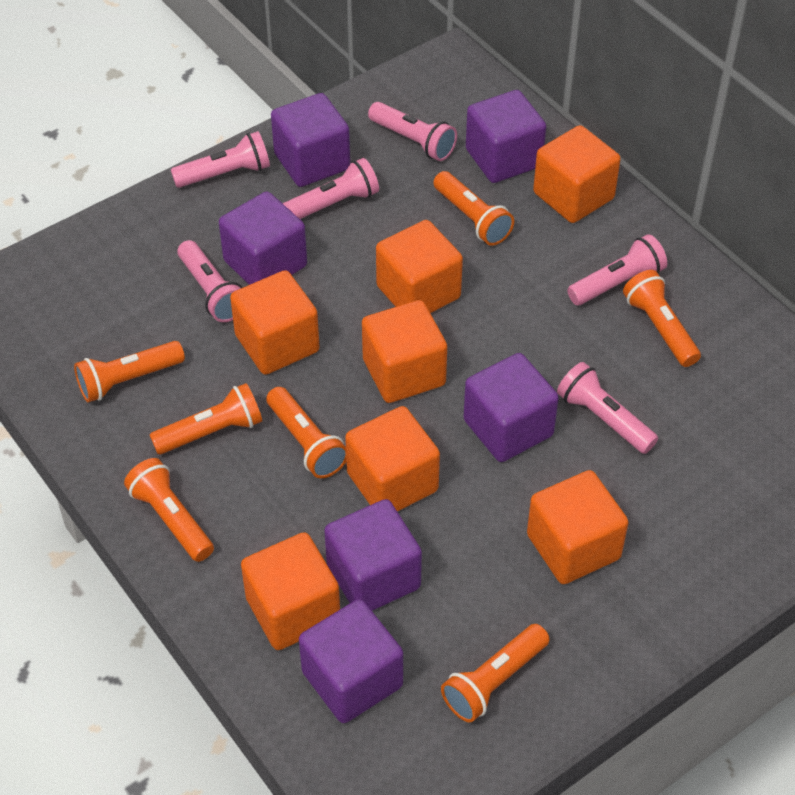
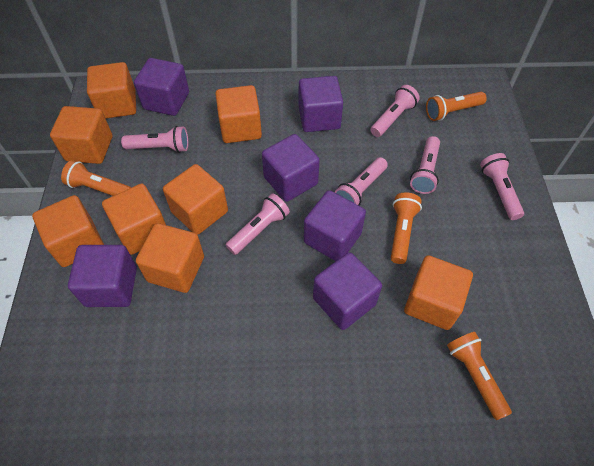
orange cube: [230,270,320,375] [241,532,340,650] [345,406,440,512] [362,300,447,403] [376,220,463,313] [527,470,629,584] [533,125,621,223] = 7 -> [32,195,104,267] [50,106,112,164] [87,62,136,119] [102,184,166,255] [136,223,204,293] [163,164,228,235] [215,85,262,143] [404,256,473,330] = 8
orange flashlight: [74,341,185,402] [124,458,214,562] [150,383,262,454] [266,387,346,478] [433,171,514,246] [441,624,549,723] [623,270,701,367] = 7 -> [61,160,131,196] [391,192,422,264] [426,92,487,121] [447,332,512,420] = 4

